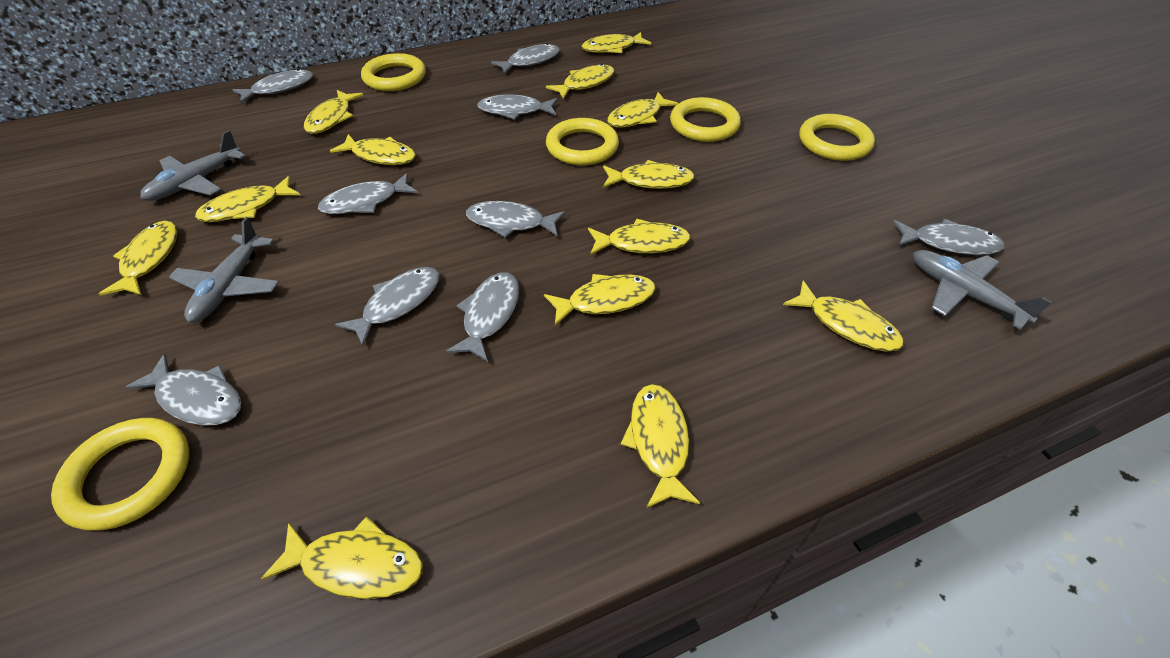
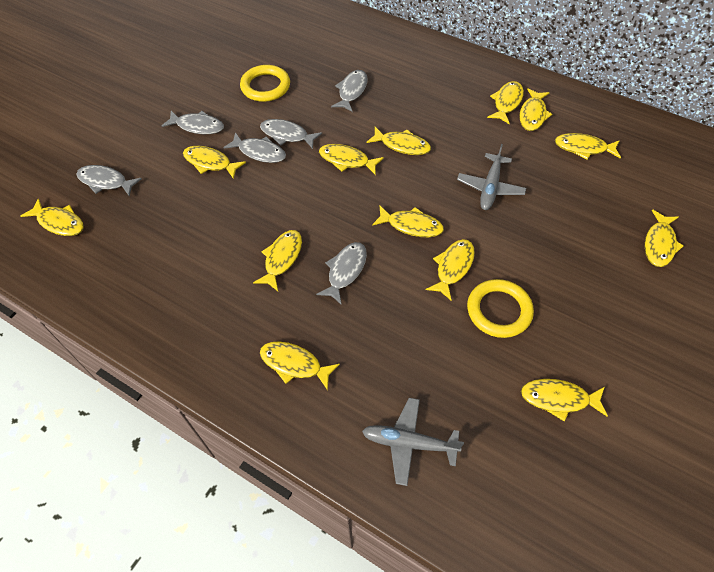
grey fish: [125,354,241,426] [232,69,313,103] [318,173,418,214] [335,267,439,346] [446,272,519,362] [466,201,565,238] [477,94,558,120] [491,43,560,74] [893,219,1005,255] = 9 -> [77,165,142,197] [162,111,224,134] [223,132,286,163] [260,119,322,149] [316,242,367,305] [331,70,368,112] = 6
grey plane: [140,130,246,201] [169,217,279,323] [913,250,1052,330] = 3 -> [362,398,464,486] [457,144,526,210] = 2
yellow ring: [51,418,189,531] [361,53,426,91] [546,118,619,165] [670,97,741,142] [799,114,875,161] = 5 -> [240,65,290,102] [467,279,534,338] = 2

